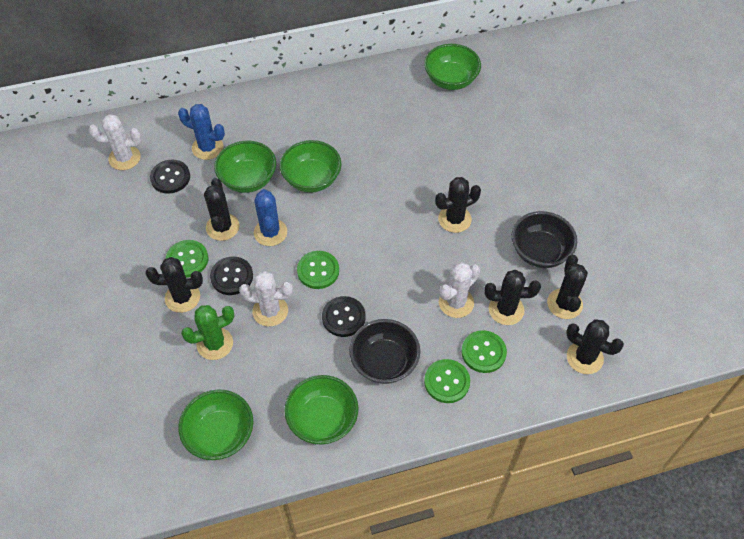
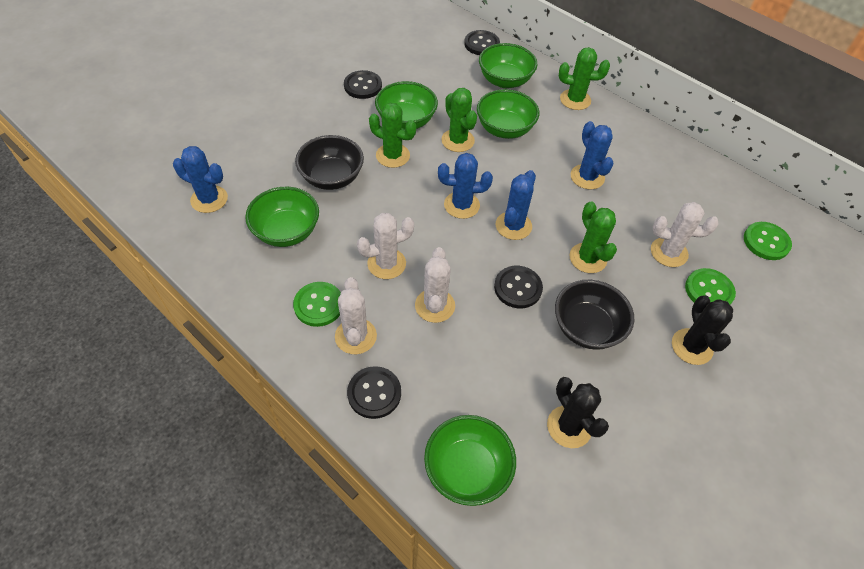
black button: [150,160,190,194] [210,256,253,295] [322,296,366,337] = 3 -> [344,70,382,99] [347,366,401,419] [464,30,500,55] [494,266,543,308] = 4
black cactus: [145,257,203,313] [204,178,240,241] [435,177,481,233] [484,270,541,325] [547,255,588,319] [566,319,624,374] = 6 -> [547,377,609,448] [672,295,733,365] = 2
blue cactus: [178,104,225,160] [254,189,287,246] = 2 -> [173,146,228,213] [438,153,493,219] [496,170,536,240] [571,121,614,190] = 4
green button: [166,240,208,278] [297,251,339,289] [424,359,470,403] [461,330,507,373] = 4 -> [293,282,341,327] [685,268,736,304] [744,222,792,260] = 3
green cactus: [181,305,234,360] = 1 -> [369,103,416,168] [441,88,477,152] [559,47,610,110] [569,201,617,273] = 4
white cactus: [89,114,141,170] [239,271,293,327] [439,262,480,318] = 3 -> [335,277,377,354] [357,213,414,279] [415,247,455,323] [651,202,718,267] = 4

